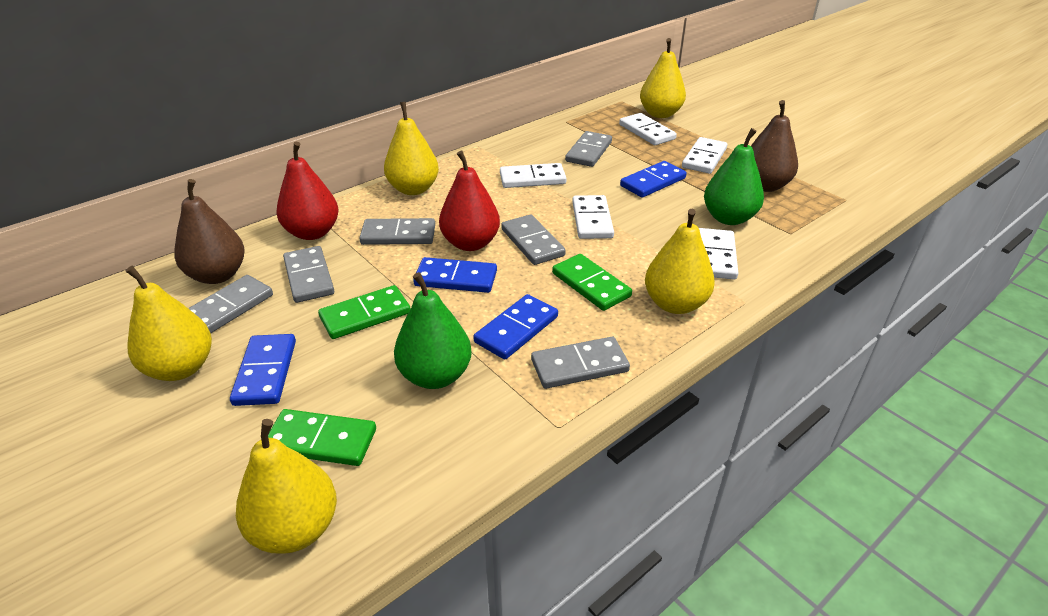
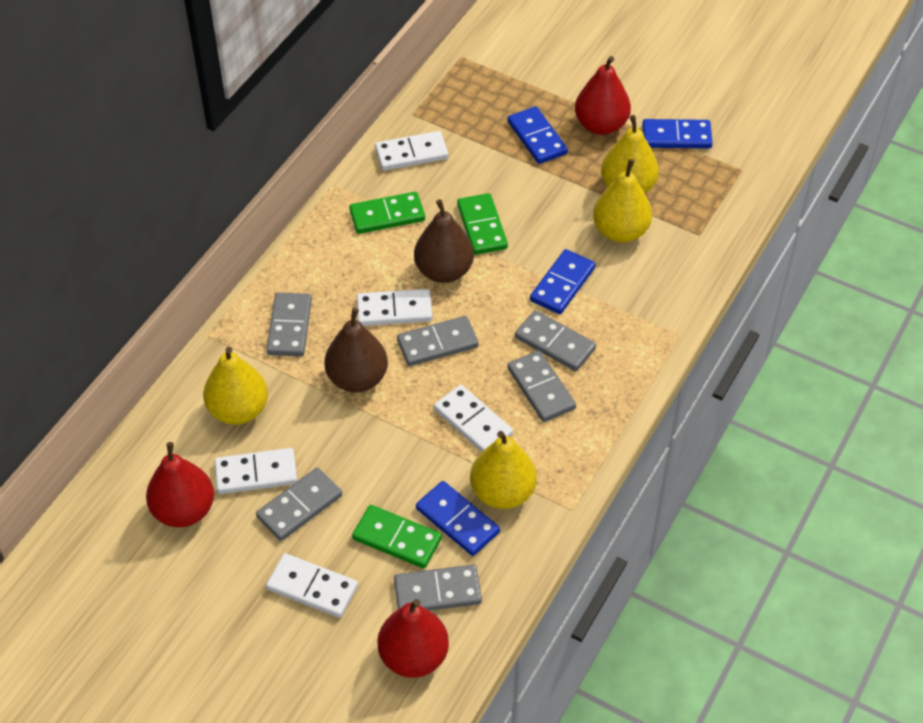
green pear: [394,272,472,389] [704,128,764,225] = 2 -> none = 0
red pear: [277,142,338,240] [439,151,500,251] = 2 -> [146,442,214,527] [378,599,449,678] [575,56,631,135] = 3
yellow pear: [125,266,212,381] [236,419,337,554] [384,102,439,195] [640,38,686,118] [645,209,715,314] = 5 -> [203,347,268,425] [470,431,537,509] [593,159,652,243] [601,115,659,194] = 4

